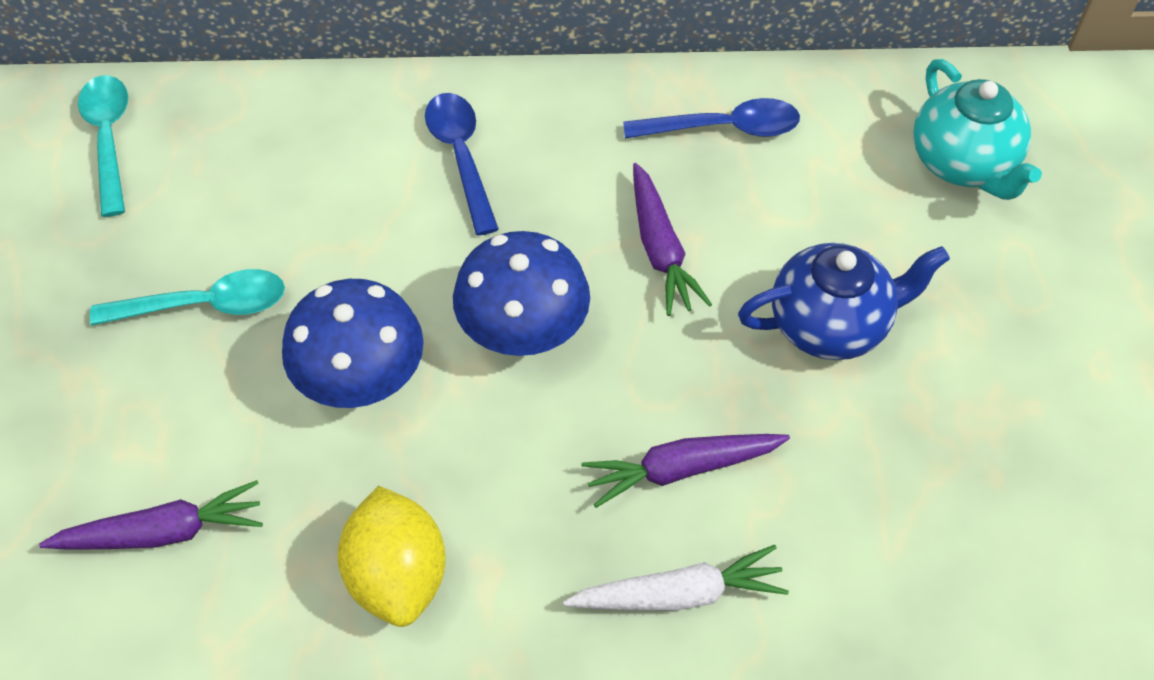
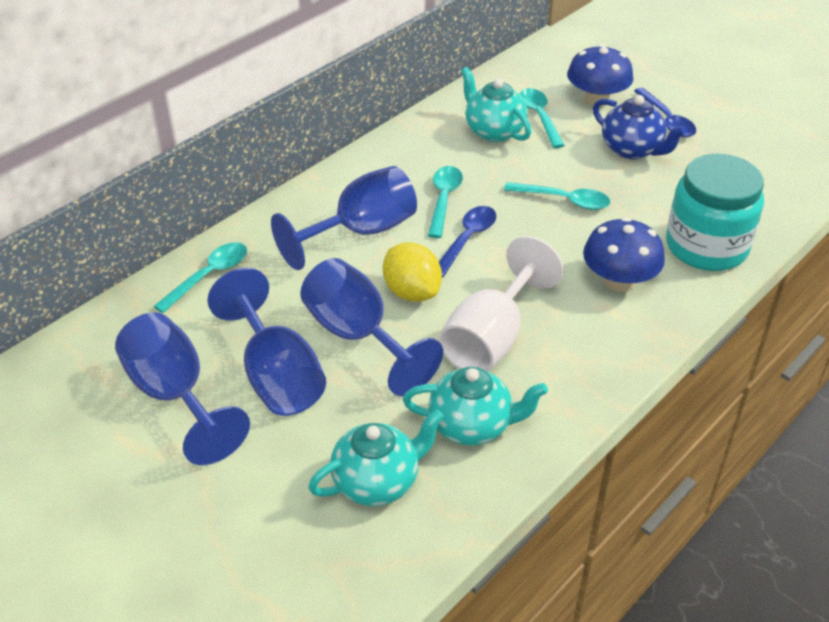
blue goblet: none = 0 -> [115,312,250,465] [207,268,326,416] [271,166,417,270] [300,258,443,396] = 4
purple carrot: [39,480,263,549] [582,434,790,508] [633,163,712,316] = 3 -> none = 0
turquoise jar: none = 0 -> [666,154,764,271] = 1
turquoise spoon: [78,75,128,217] [90,269,285,326] = 2 -> [154,242,247,313] [428,166,463,238] [504,182,610,210] [519,88,565,148] = 4
turquoise teapot: [913,59,1042,200] = 1 -> [308,409,444,506] [403,367,548,446] [461,67,531,142] = 3
white carrot: [563,545,789,611] = 1 -> none = 0
white goblet: none = 0 -> [439,236,564,372] = 1

